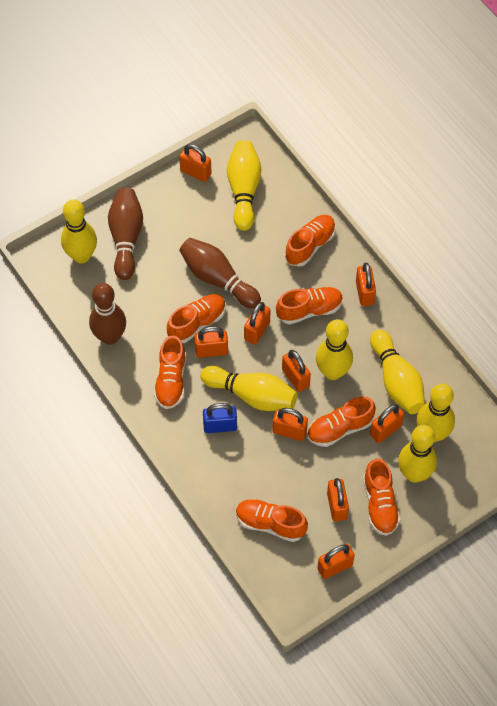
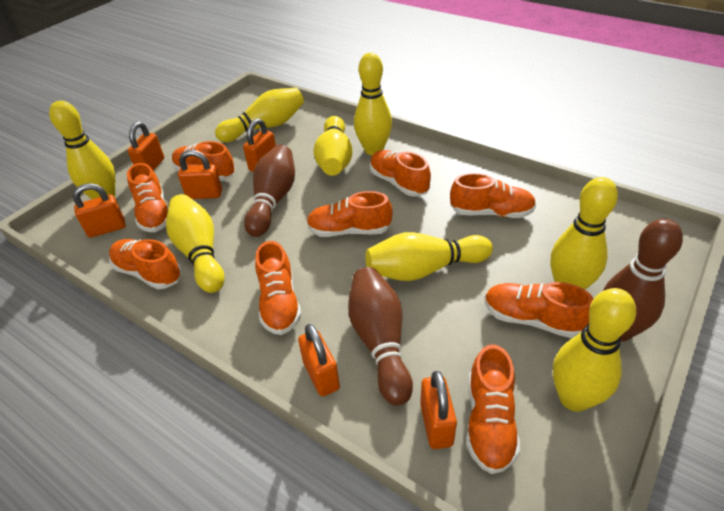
blue padlock: [203,403,237,433] = 1 -> none = 0
orange padlock: [179,144,212,182] [194,326,228,358] [244,302,270,345] [273,408,308,441] [282,350,311,392] [317,544,355,579] [327,478,349,522] [356,263,376,306] [370,404,404,443] = 9 -> [73,183,126,238] [128,122,164,171] [178,150,222,199] [243,119,276,172] [298,324,340,397] [420,371,457,449] = 6
orange shoe: [154,335,186,409] [167,294,226,343] [236,499,308,542] [276,287,343,324] [285,215,336,267] [307,396,376,447] [363,458,401,536] = 7 -> [109,239,182,289] [127,163,168,232] [172,141,235,181] [255,241,302,335] [307,191,393,237] [370,150,431,197] [450,173,536,218] [467,344,520,474] [485,282,593,338] = 9
yellow bowling pin: [61,199,97,263] [200,366,297,411] [227,140,261,231] [316,319,353,380] [370,330,425,414] [398,425,437,483] [417,384,455,442] = 7 -> [49,101,115,199] [166,194,225,293] [215,88,304,142] [313,116,353,176] [354,53,392,155] [365,232,493,281] [550,177,618,289] [553,288,636,412] = 8

